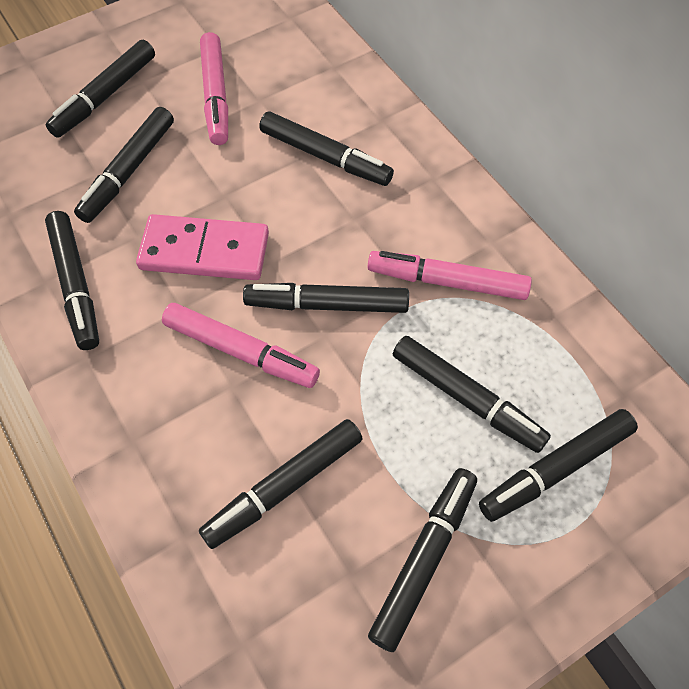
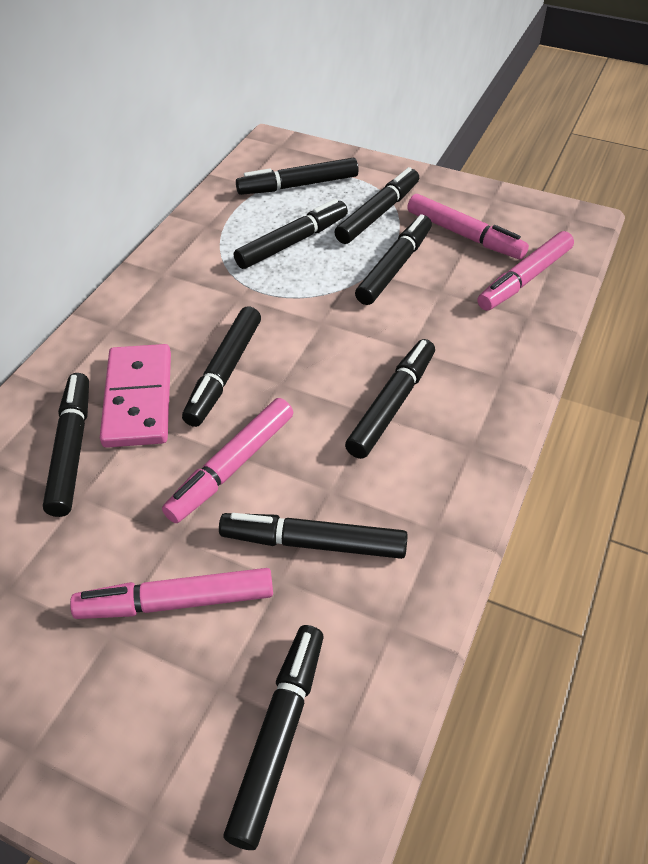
pink marker: [162,303,320,388] [200,32,228,145] [368,251,532,300] = 3 -> [70,568,273,619] [162,398,293,523] [407,194,529,259] [477,231,574,311] = 4

